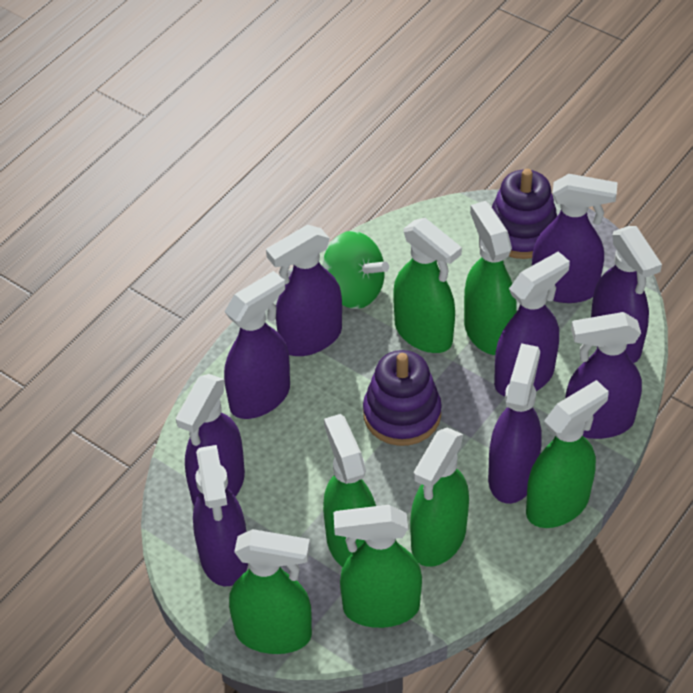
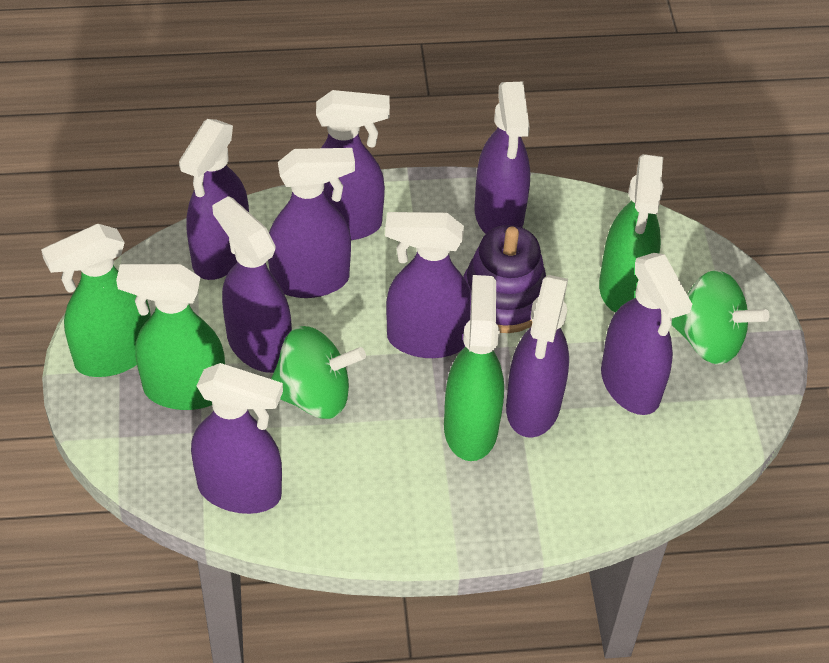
green spinning top: [323,231,389,309] = 1 -> [271,326,366,419] [672,270,769,365] = 2
green spray bottle: [229,529,312,654] [323,414,376,567] [333,505,422,628] [393,218,462,353] [410,427,469,567] [464,201,517,355] [526,380,609,528] = 7 -> [41,224,151,377] [116,264,225,410] [444,275,504,461] [599,154,663,313] = 4
purple stacking toy: [363,350,442,446] [492,169,558,259] = 2 -> [463,225,546,333] = 1

